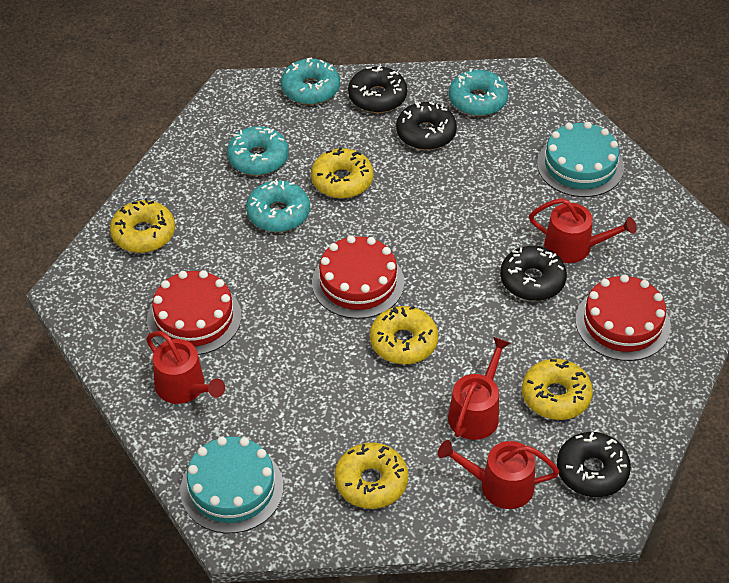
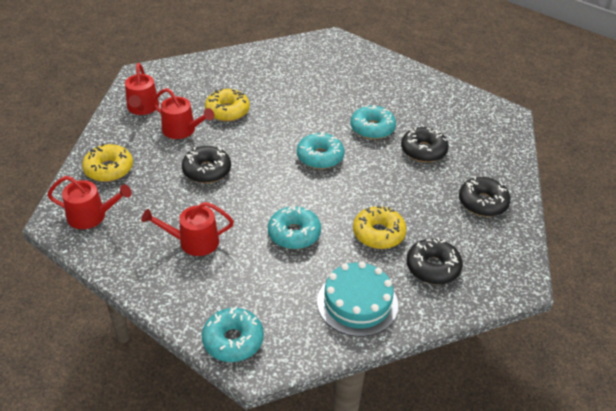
red cake: [147,270,241,355] [312,235,404,319] [575,274,671,361] = 3 -> none = 0
turquoise cake: [180,437,283,533] [537,122,624,197] = 2 -> [317,261,398,337] = 1
yellow donut: [110,198,175,253] [311,147,373,199] [335,443,408,509] [370,306,438,364] [522,359,593,420] = 5 -> [82,143,133,182] [205,88,250,122] [353,206,407,249] = 3

